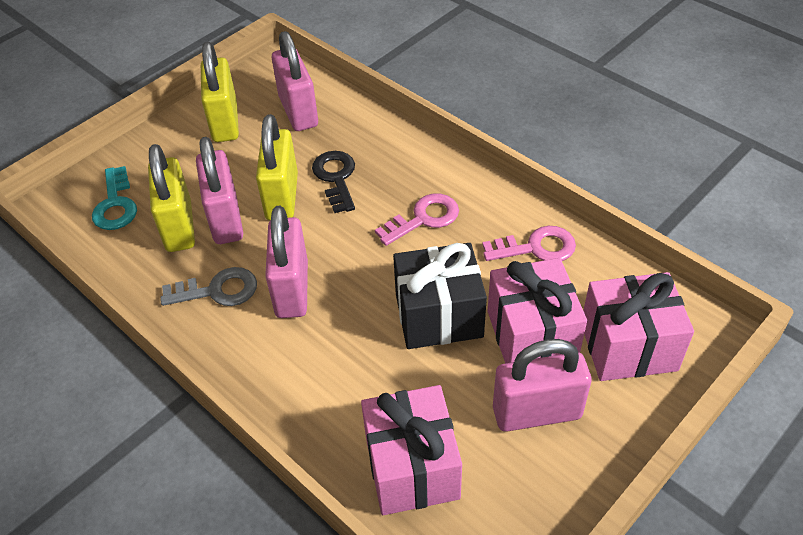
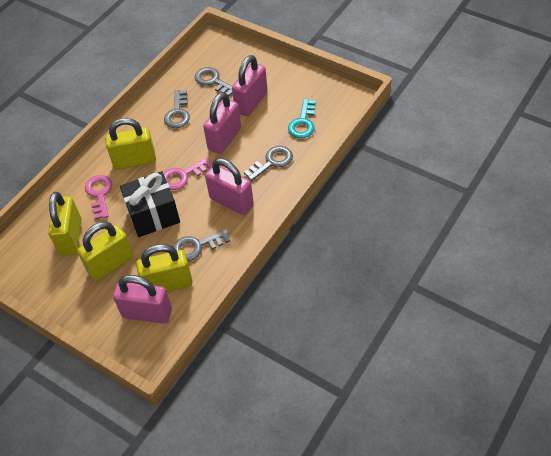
black key: [312,151,355,213] = 1 -> none = 0
grey key: [160,267,257,306] = 1 -> [164,90,190,128] [173,230,230,261] [195,67,233,96] [244,146,293,181] = 4
pink gift: [361,385,462,515] [488,258,587,363] [583,272,694,381] = 3 -> none = 0
yellow padlock: [148,144,195,252] [201,42,239,142] [256,114,298,220] = 3 -> [48,192,82,256] [77,222,134,281] [105,118,156,170] [136,244,193,292] = 4

